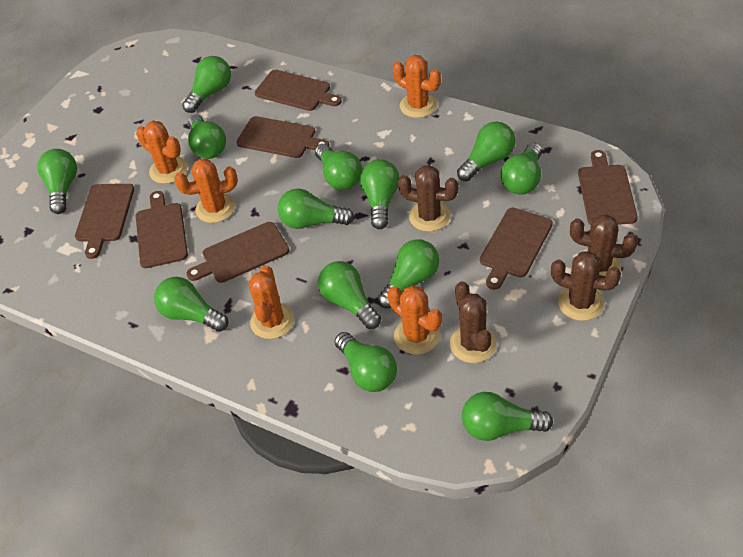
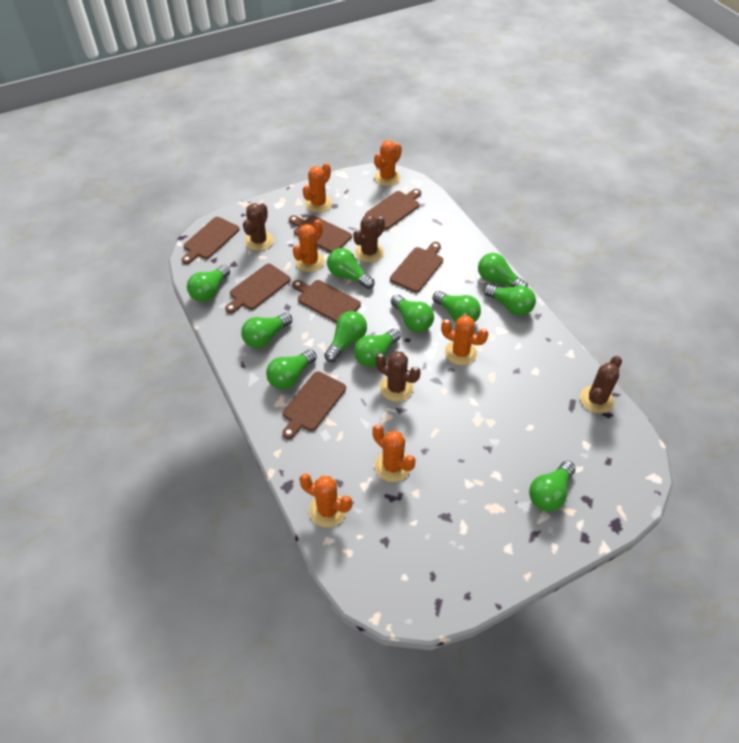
green light bulb: [38,149,77,214] [154,277,228,332] [182,56,231,113] [188,114,226,159] [278,188,354,229] [315,144,362,190] [318,261,381,329] [335,332,397,392] [360,159,400,229] [378,239,439,308] [457,122,516,181] [462,392,553,441] [501,143,542,195] = 13 -> [187,265,230,302] [241,313,292,348] [266,349,317,389] [324,311,367,362] [327,248,375,289] [354,329,401,367] [391,295,434,332] [433,291,481,322] [478,253,528,287] [483,284,536,316] [529,461,576,511] = 11
orange cactus: [136,121,187,184] [174,159,238,223] [248,265,294,339] [387,285,442,355] [393,55,441,118] = 5 -> [293,220,324,272] [299,474,352,527] [303,163,332,213] [372,424,416,482] [374,140,402,186] [441,315,488,365] = 6

